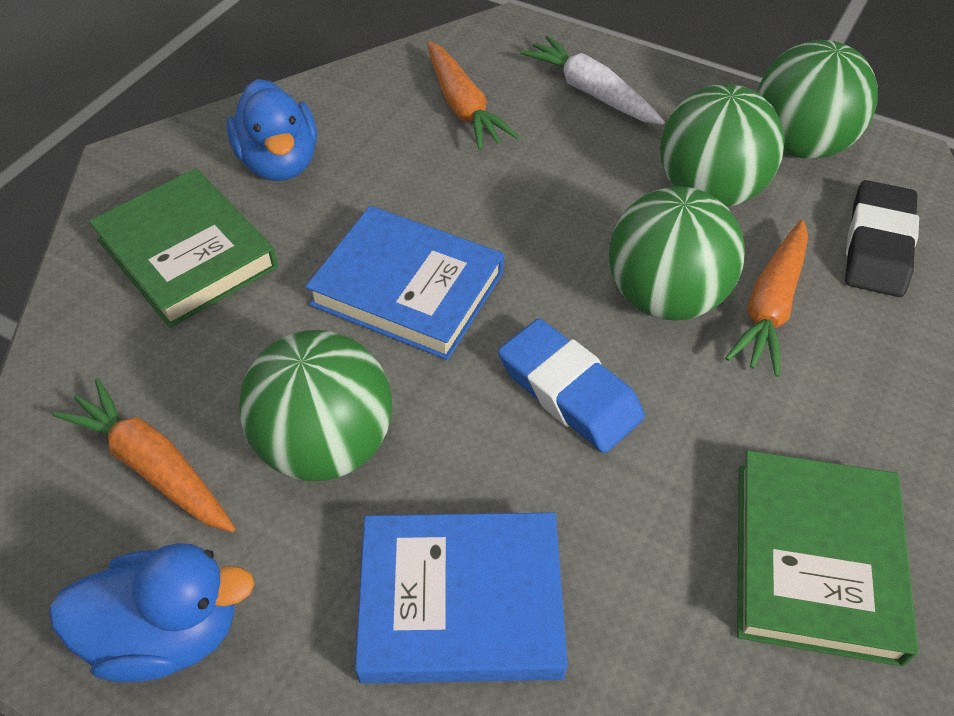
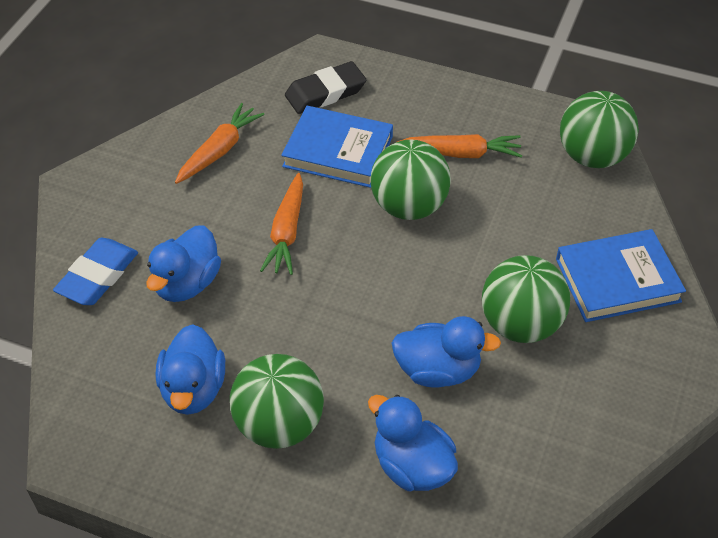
blue duck: [49,543,254,682] [226,79,317,181] = 2 -> [146,225,221,302] [156,324,225,415] [368,395,458,491] [392,316,501,388] = 4
green book: [89,168,278,328] [737,450,918,666] = 2 -> none = 0
white carrot: [520,35,665,125] = 1 -> none = 0

